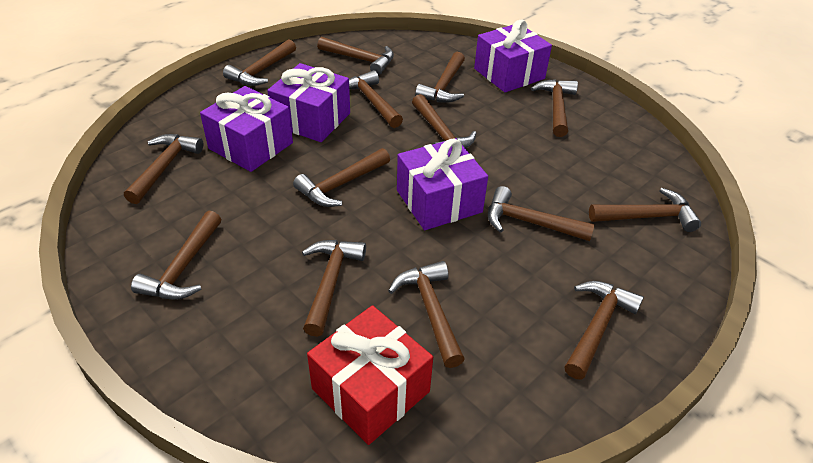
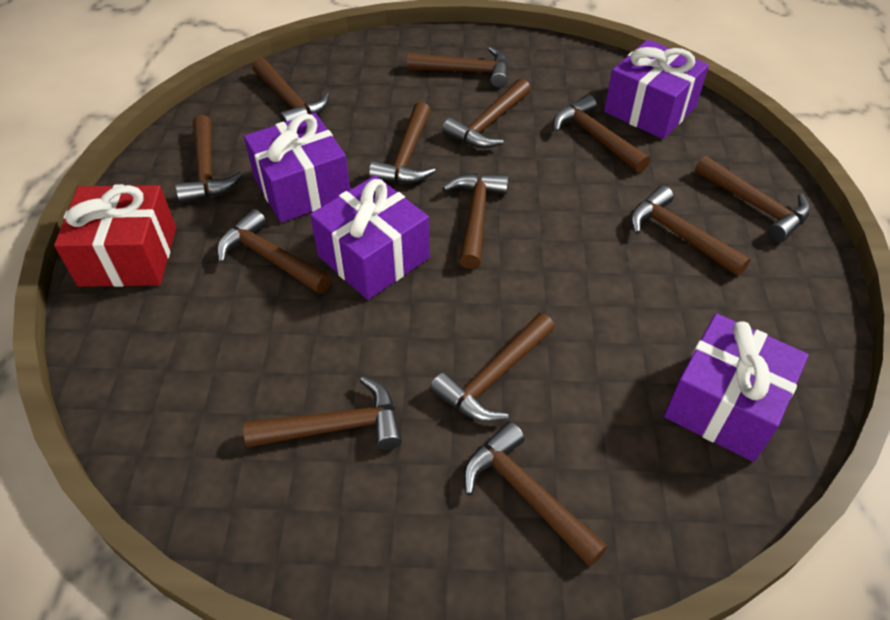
brown hammer: [124,134,203,204] [131,211,221,300] [223,39,296,86] [293,148,390,207] [302,240,366,337] [317,37,394,75] [349,70,403,128] [388,261,465,368] [412,94,476,149] [415,52,465,103] [488,186,595,241] [531,79,578,137] [564,281,644,380] [589,188,701,232] = 14 -> [176,115,243,203] [217,209,332,294] [243,377,402,450] [252,58,329,122] [369,102,436,183] [407,47,508,88] [430,313,555,422] [442,78,531,148] [442,173,509,269] [463,422,608,567] [553,95,650,173] [630,185,751,276] [695,156,810,242] = 13

